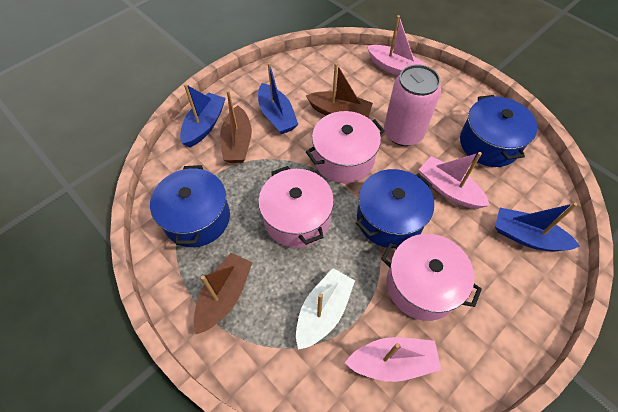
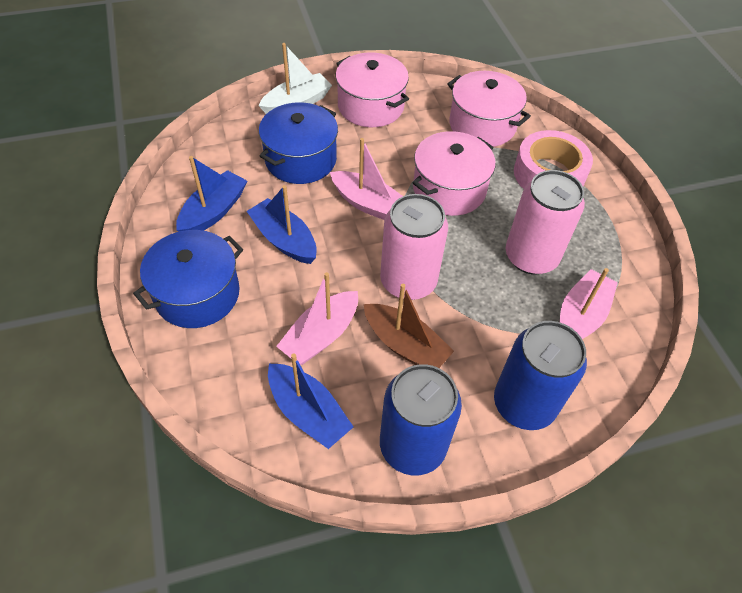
blue can: none = 0 -> [380,364,462,475] [494,321,587,430] = 2
blue pot: [150,165,230,247] [356,169,434,248] [460,95,537,167] = 3 -> [133,230,243,328] [259,102,338,184] = 2
brown boat: [194,253,253,334] [220,90,252,163] [306,63,373,118] = 3 -> [364,284,454,368] = 1
pink can: [384,64,441,146] = 1 -> [380,194,448,300] [506,170,585,275] = 2
pink tape: none = 0 -> [514,130,593,189] = 1

